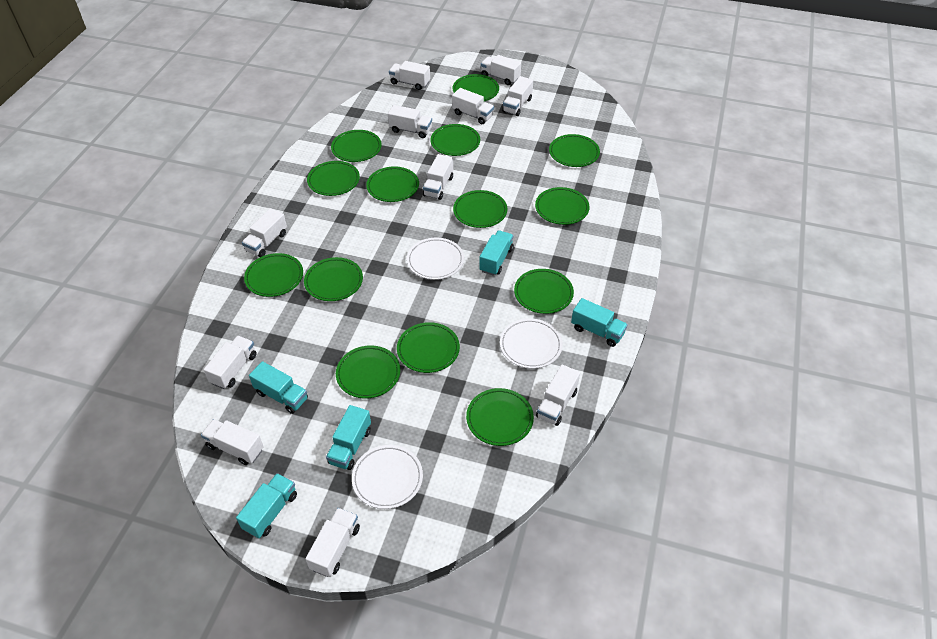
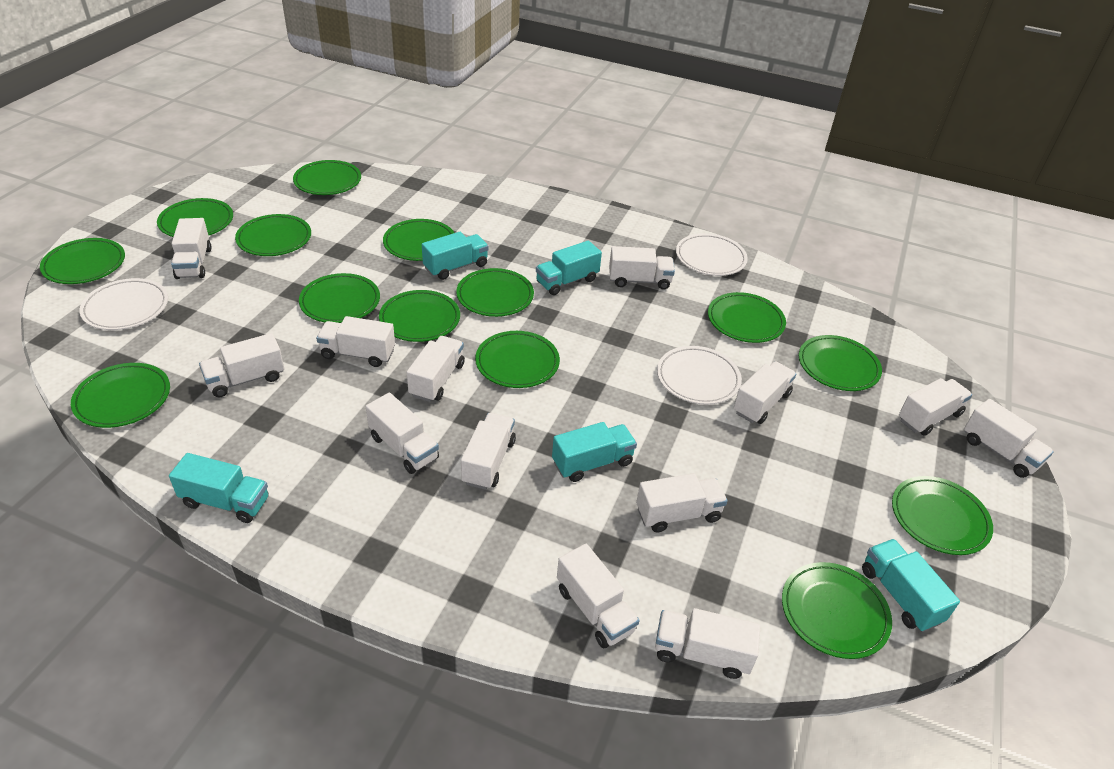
white truck: [201,419,264,465] [204,336,257,389] [242,208,287,257] [306,508,360,577] [388,105,432,138] [389,61,430,90] [423,154,453,200] [452,88,494,124] [481,55,521,85] [502,76,533,116] [536,364,580,426] = 11 -> [171,218,212,279] [199,333,285,397] [316,316,395,367] [366,392,439,474] [407,336,465,402] [461,413,516,490] [557,544,640,648] [609,246,675,290] [636,473,728,533] [655,608,761,679] [734,361,797,424] [899,378,972,436] [964,399,1054,478] = 13

